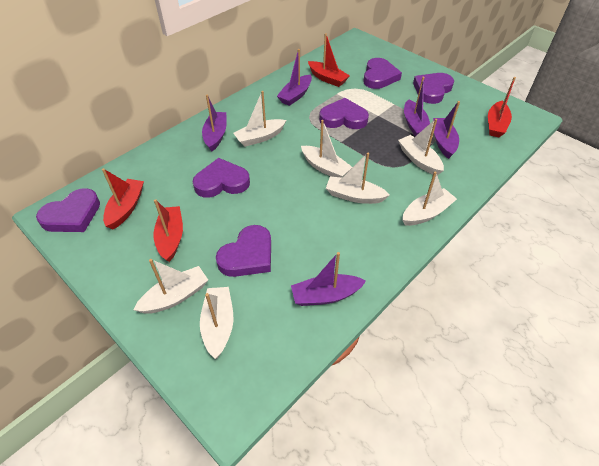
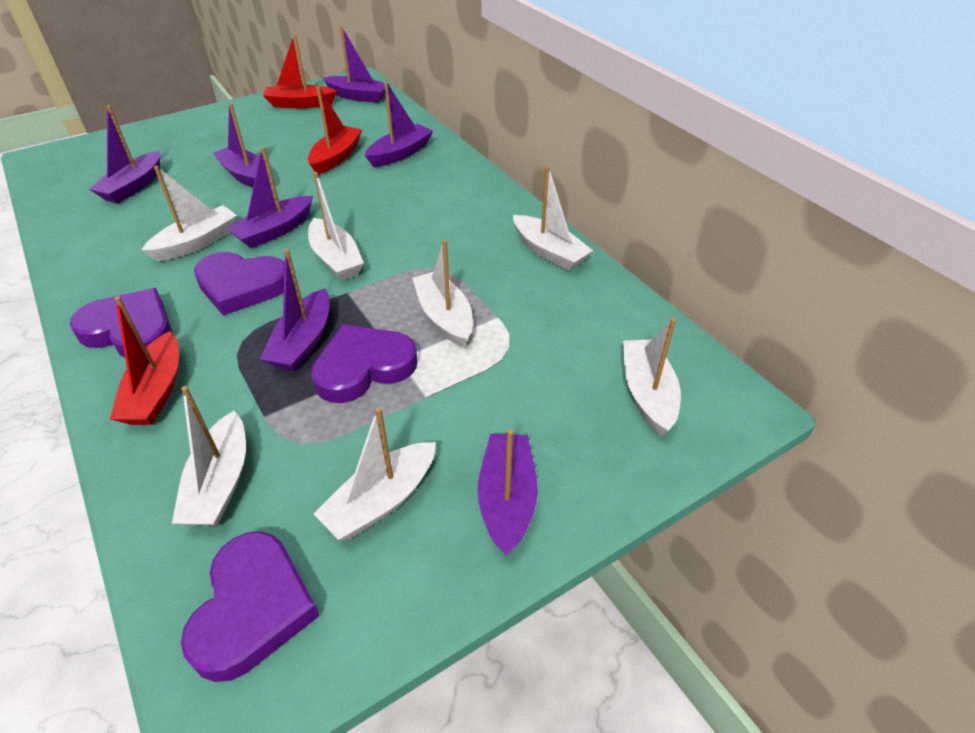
purple boat: [202,94,227,152] [277,49,312,106] [291,252,366,306] [404,77,430,136] [433,101,460,159] = 5 -> [89,105,160,204] [213,103,269,187] [227,147,313,249] [260,249,330,371] [323,26,389,103] [365,82,433,167] [478,429,538,556] = 7
purple heart: [36,188,100,232] [193,158,250,198] [216,225,271,277] [319,98,369,129] [364,58,402,89] [413,73,454,104] = 6 -> [70,288,173,358] [181,532,320,682] [194,252,285,316] [311,324,418,403] = 4
red boat: [102,168,144,229] [153,199,183,262] [308,33,350,87] [488,77,516,137] = 4 -> [110,296,179,425] [263,34,337,108] [308,86,362,175] = 3

